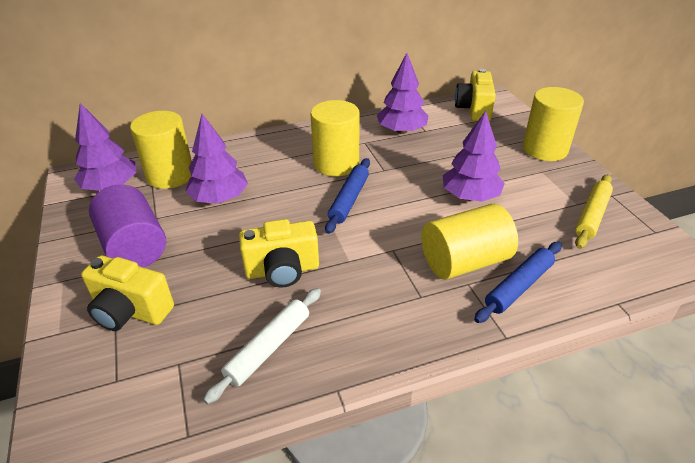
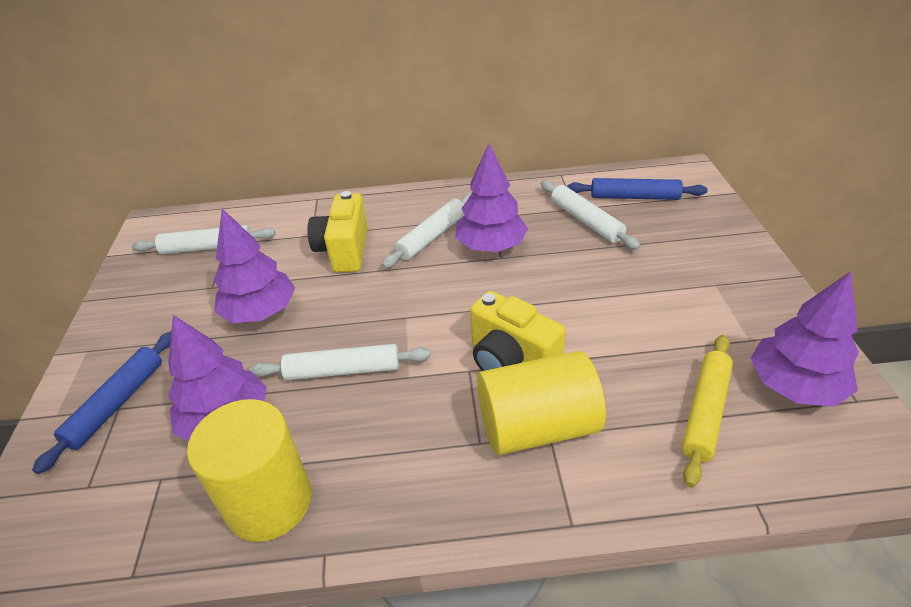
purple cylinder: [89,184,166,268] = 1 -> none = 0
white rolling pin: [203,288,321,404] = 1 -> [132,225,276,254] [250,344,431,380] [382,193,472,268] [541,180,641,250] = 4
yellow camera: [81,256,174,331] [239,219,319,288] [455,69,496,122] = 3 -> [307,191,368,273] [470,291,566,371] = 2
yellow cylinder: [130,111,192,189] [310,100,360,177] [422,204,518,280] [523,87,584,161] = 4 -> [187,399,312,542] [477,351,606,455] = 2

